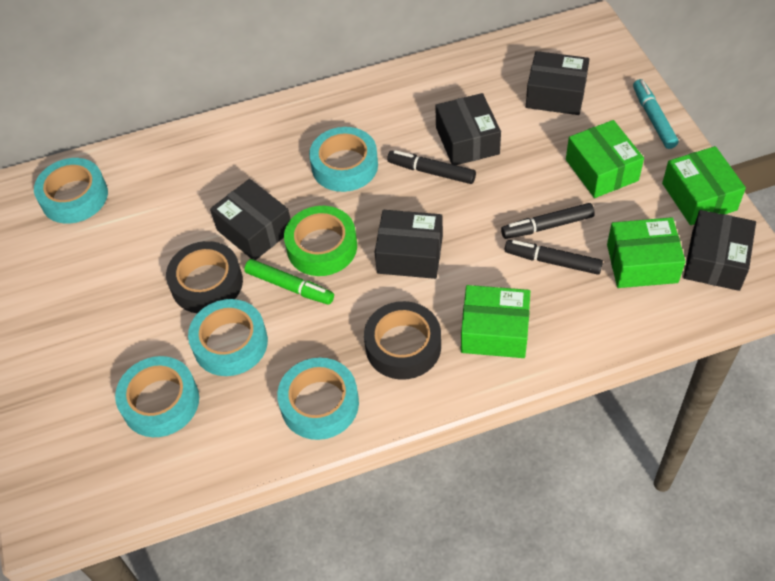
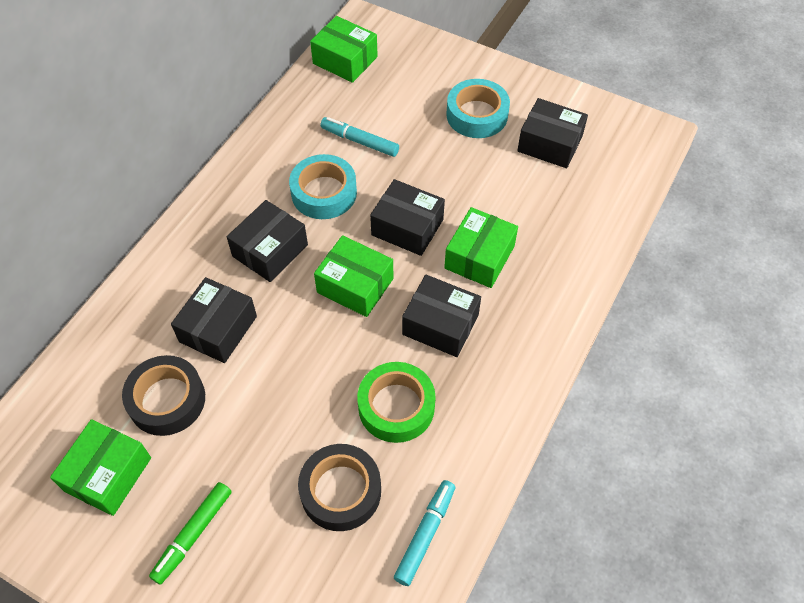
black marker: [387,150,476,184] [501,203,595,239] [505,240,603,275] = 3 -> none = 0
turquoise marker: [633,79,679,149] = 1 -> [320,117,399,157] [394,480,455,586] = 2
turquoise tape: [34,158,108,224] [115,356,199,437] [188,299,268,376] [277,358,359,440] [309,127,378,192] = 5 -> [289,154,357,219] [446,79,510,138] = 2

